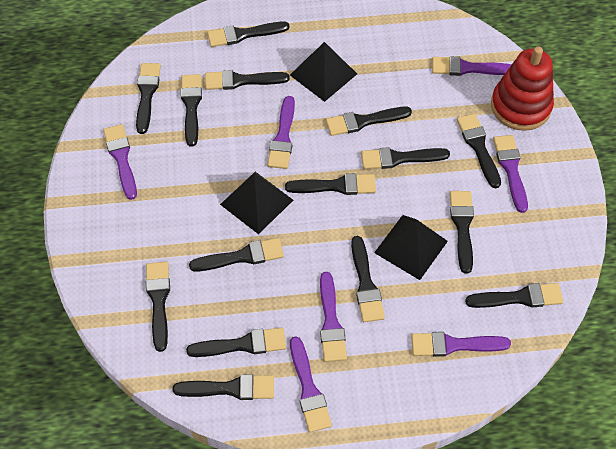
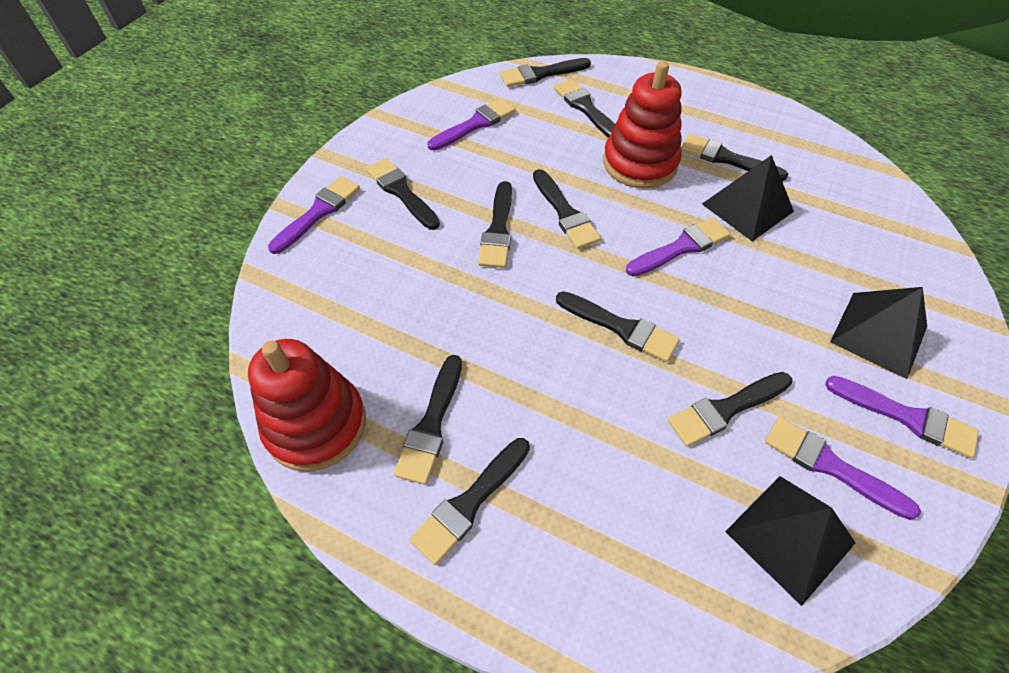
black brush: [136,63,161,134] [146,261,170,352] [172,374,274,400] [181,74,202,147] [186,327,286,357] [189,238,284,272] [205,70,290,90] [207,22,289,47] [285,173,376,195] [326,107,412,136] [351,236,385,322] [361,147,450,169] [450,191,474,274] [457,113,501,188] [465,283,563,308] = 15 -> [366,158,440,230] [394,355,462,485] [409,438,530,565] [478,181,512,268] [500,58,591,87] [533,169,601,249] [554,79,615,138] [556,291,680,362] [668,372,792,447] [681,134,788,181] = 10
purple brush: [103,124,137,200] [267,96,295,169] [290,336,332,432] [320,272,347,362] [411,332,511,357] [432,56,512,76] [493,135,528,213] = 7 -> [268,176,360,254] [427,98,516,151] [626,217,730,277] [765,417,921,520] [825,376,979,458] = 5
red stacking toy: [491,46,554,131] = 1 -> [248,339,366,472] [603,61,682,189] = 2

